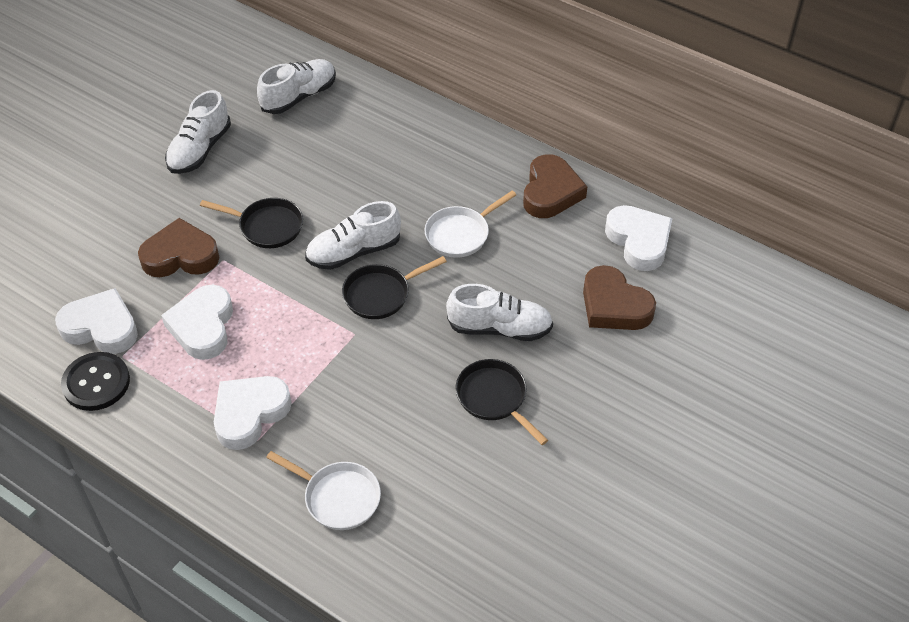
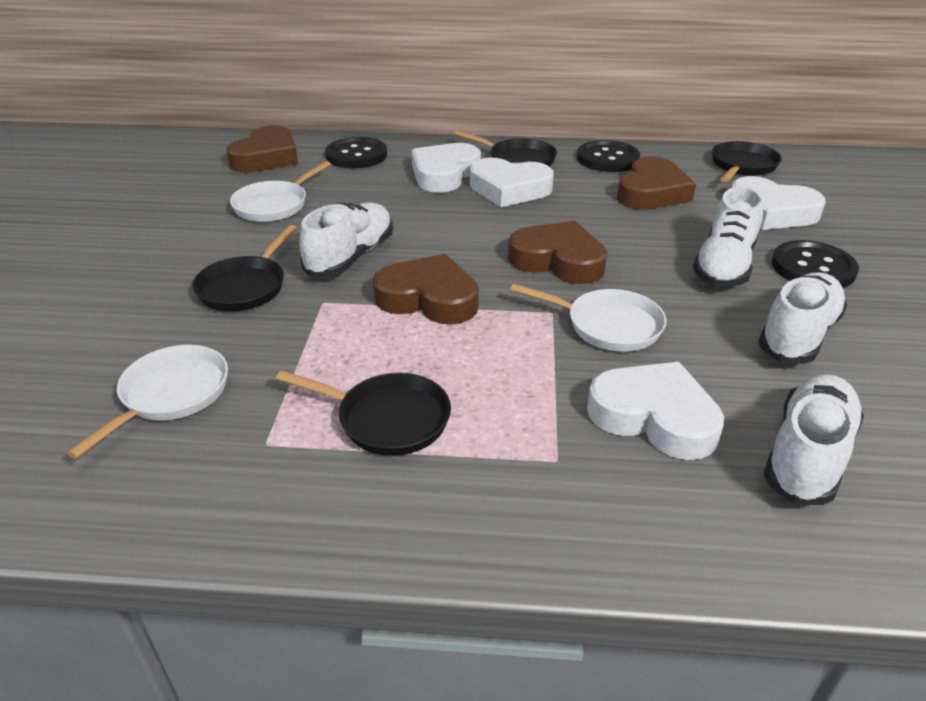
black button: [61,352,130,411] = 1 -> [325,137,387,168] [577,140,640,172] [772,240,859,288] = 3
black pan: [200,198,303,248] [342,256,447,319] [456,359,548,445] = 3 -> [193,225,297,311] [276,370,451,456] [455,130,557,167] [712,141,782,182] = 4
brown heart: [138,218,220,277] [523,154,587,218] [583,265,656,330] = 3 -> [226,125,298,172] [373,254,479,325] [508,221,607,284] [617,157,696,210] = 4
white pan: [266,451,381,530] [424,191,516,258] = 2 -> [67,345,228,459] [230,161,331,222] [510,284,667,352] = 3

